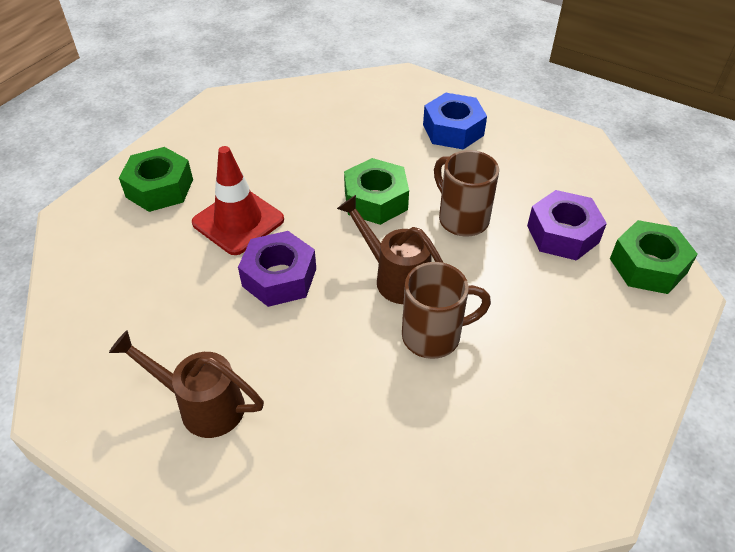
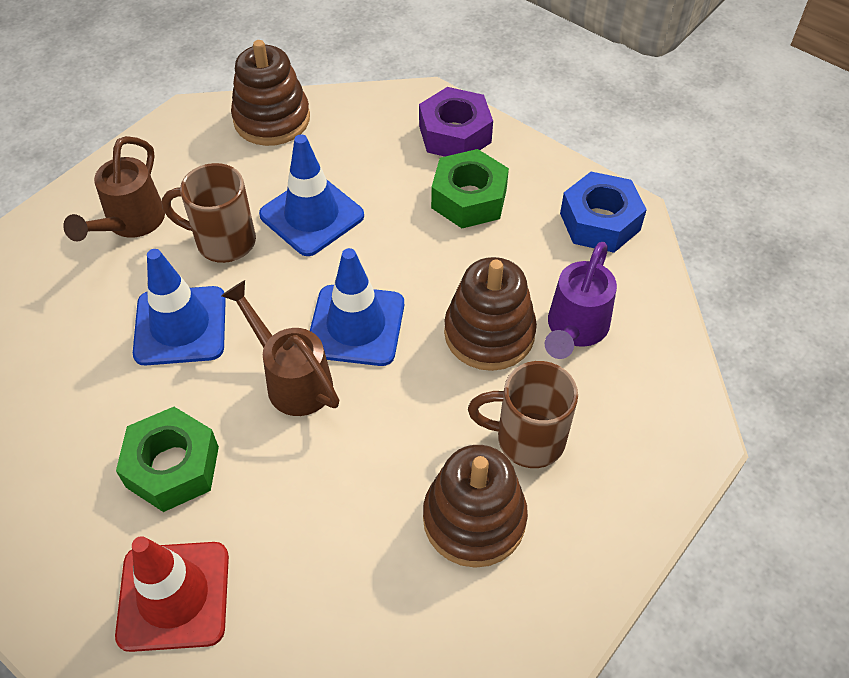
blue traffic cone: none = 0 -> [133,249,226,366] [259,134,364,256] [310,248,404,366] = 3
brown stacking toy: none = 0 -> [231,40,310,146] [423,445,528,568] [444,257,537,371] = 3
green nut: [119,147,193,212] [344,158,409,225] [610,220,698,294] = 3 -> [116,407,219,512] [431,149,509,228] = 2
purple nut: [238,231,316,307] [527,190,607,261] = 2 -> [419,87,493,157] = 1
purple watering can: none = 0 -> [545,242,617,359] = 1

